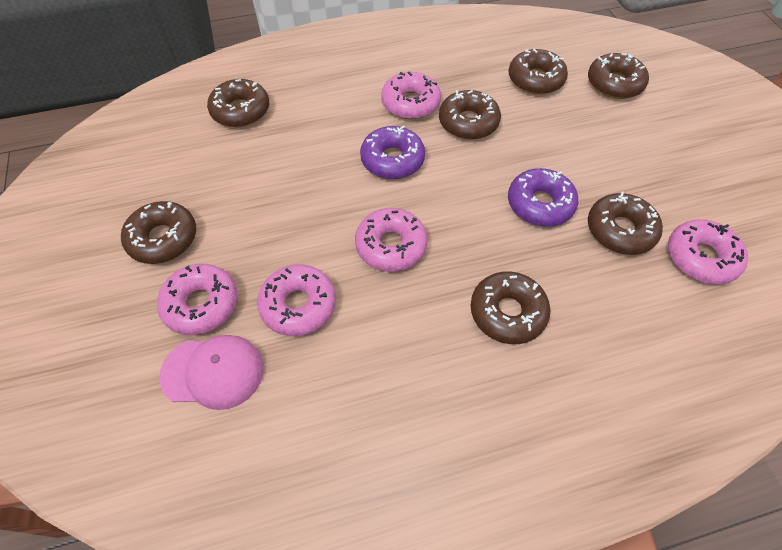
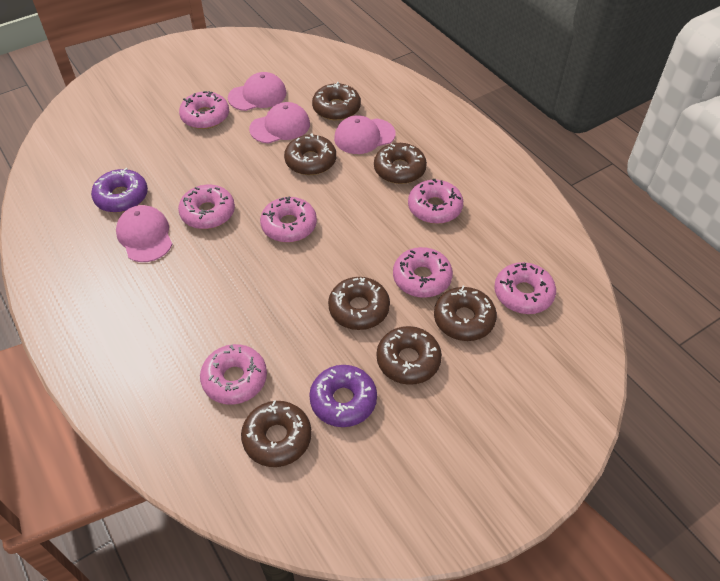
pink cap: [159,335,264,410] = 1 -> [116,205,172,262] [228,72,286,111] [249,102,310,144] [334,115,395,154] = 4
pink donut: [157,264,238,335] [257,265,336,336] [355,208,428,272] [381,72,441,119] [668,219,748,285] = 5 -> [178,185,235,229] [179,91,229,129] [200,344,267,405] [260,197,317,243] [393,247,453,298] [408,179,463,224] [494,262,556,314] = 7

